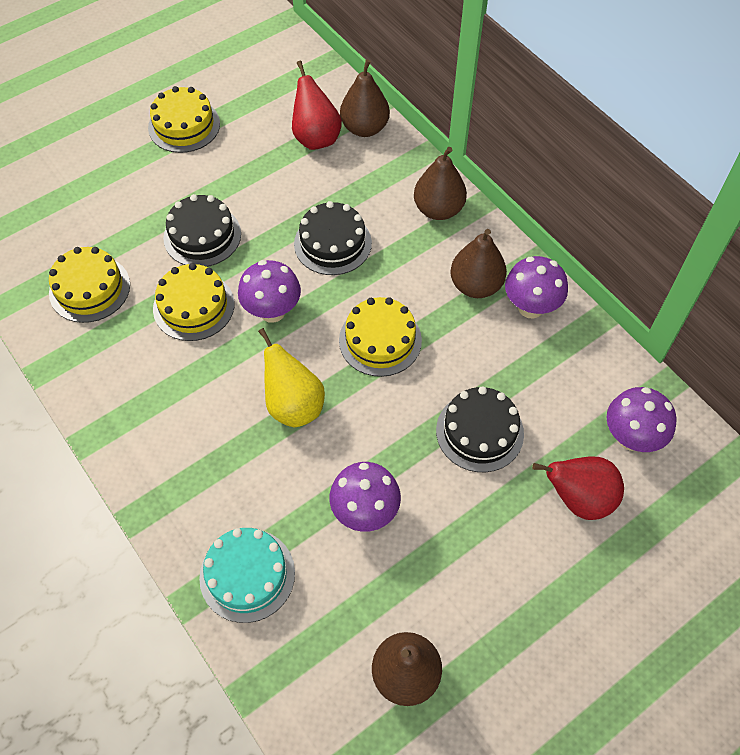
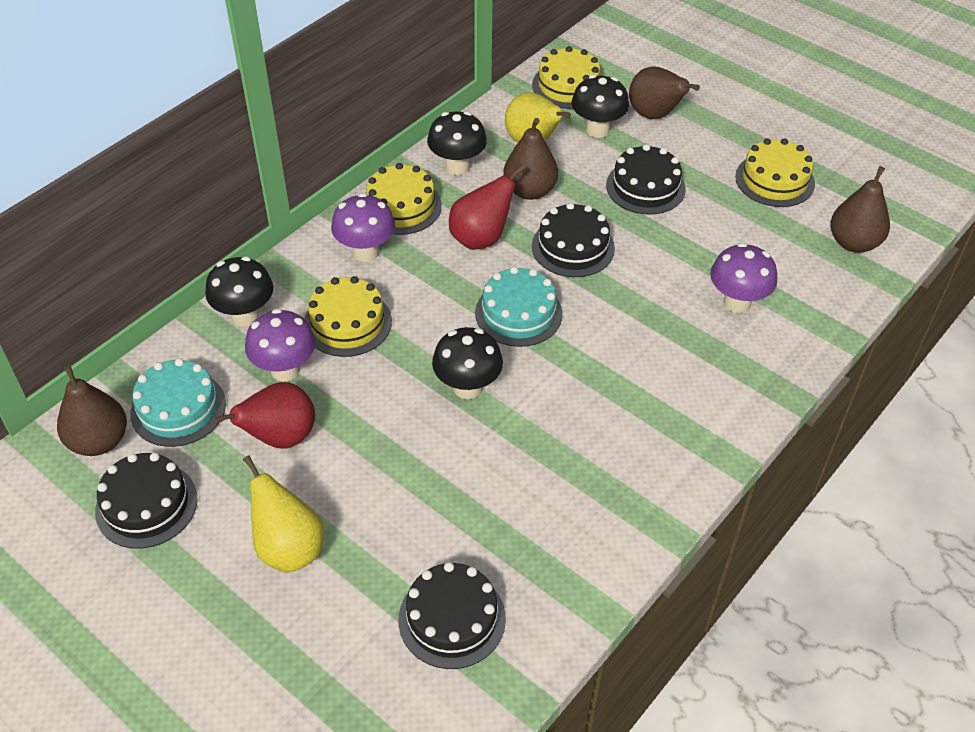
black cake: [163,194,241,267] [294,201,372,275] [436,386,524,472] = 3 -> [95,453,197,549] [398,562,506,669] [532,203,615,277] [606,144,686,215] = 4
black mushroom: none = 0 -> [205,256,273,326] [427,111,487,175] [432,327,503,399] [572,75,629,138] = 4
purple mushroom: [238,260,301,323] [330,462,401,532] [505,256,568,319] [606,387,676,452] = 4 -> [245,309,316,382] [331,193,395,262] [710,243,777,313] = 3
turquoise cake: [199,528,295,623] = 1 -> [130,358,226,447] [475,267,563,347] = 2
yellow pear: [258,328,325,427] = 1 -> [243,455,324,573] [505,93,571,142] = 2

